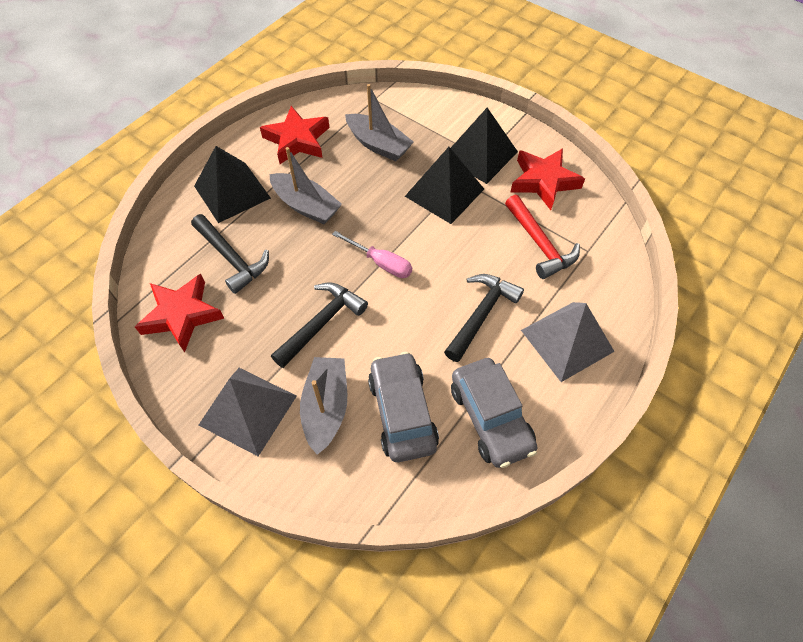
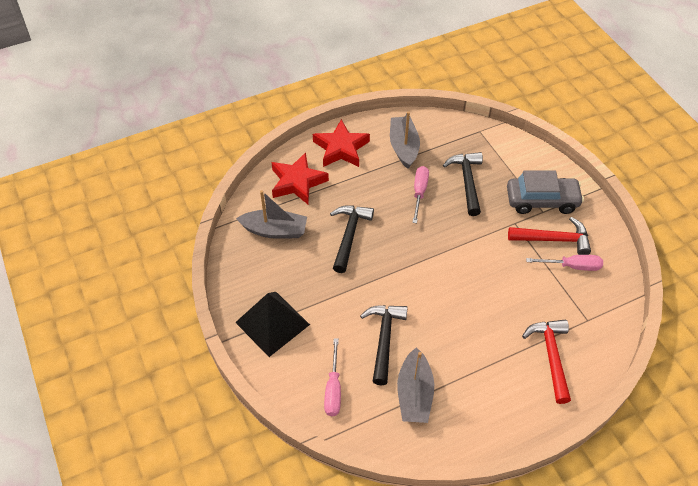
black pyramid: [194,146,271,223] [405,147,484,224] [451,108,518,184] = 3 -> [235,292,310,357] = 1
grey car: [368,352,439,462] [451,358,538,468] = 2 -> [507,171,584,214] = 1
grey pyramid: [199,368,297,456] [521,302,615,382] = 2 -> none = 0
pink screwdriver: [332,231,412,278] = 1 -> [324,338,341,416] [412,166,429,223] [526,255,603,271] = 3
red hammer: [505,195,580,279] = 1 -> [508,217,591,255] [522,319,571,404] = 2
red star: [135,274,225,353] [260,106,330,164] [511,148,585,210] = 3 -> [271,152,329,204] [313,119,370,167] = 2

